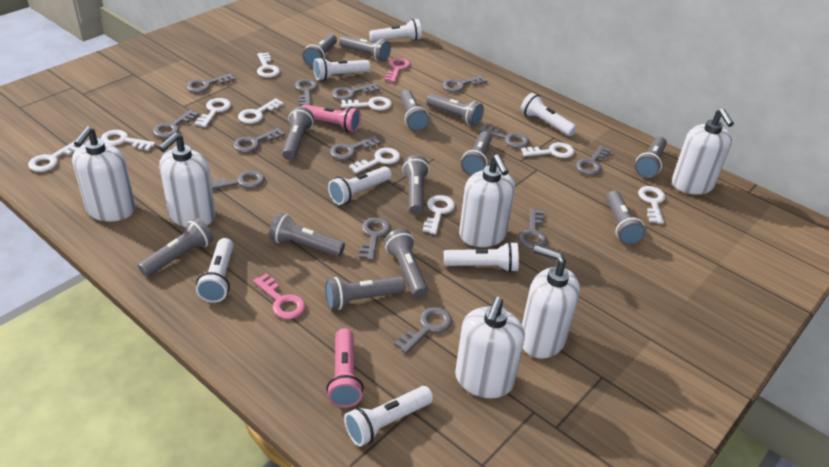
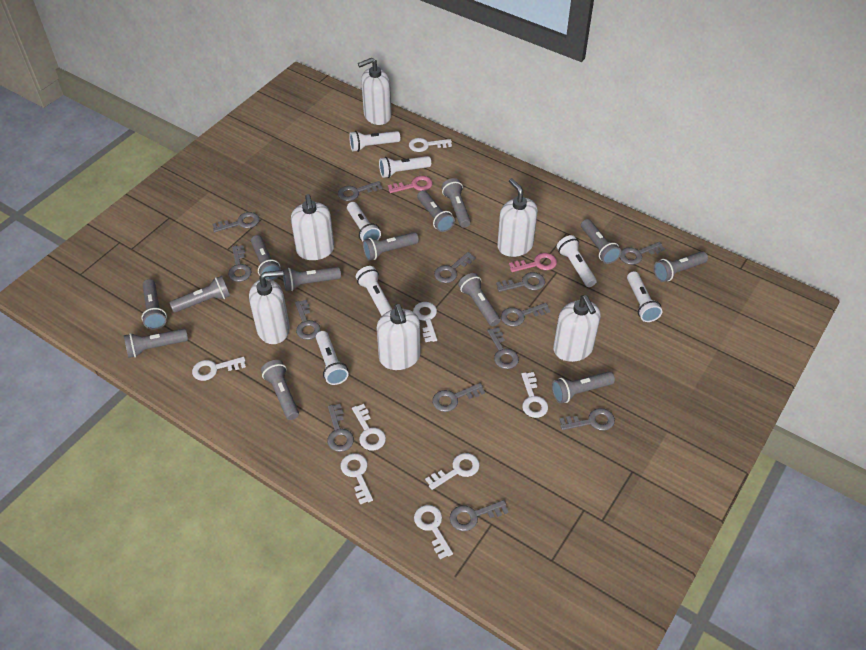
pink flashlight: [301,104,361,132] [326,328,364,408] = 2 -> none = 0
white key: [28,140,83,172] [101,130,156,151] [194,98,231,127] [238,98,284,124] [257,52,280,78] [341,97,392,110] [349,148,400,174] [423,195,455,235] [521,142,574,158] [638,186,665,224] = 10 -> [192,357,246,381] [341,453,373,505] [352,404,386,451] [409,138,452,152] [413,302,437,342] [414,505,453,559] [425,453,480,490] [521,372,548,418] = 8

